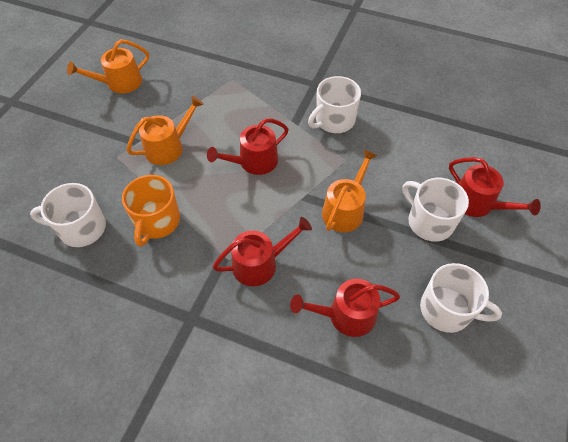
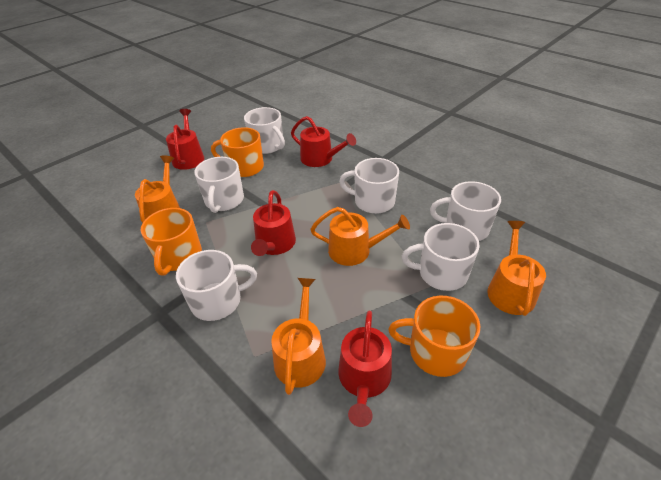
orange mug: [122,175,180,247] = 1 -> [141,208,202,275] [211,127,264,177] [388,296,480,377] = 3
orange watering can: [67,39,149,93] [126,96,204,165] [322,149,377,232] = 3 -> [135,156,180,223] [271,278,326,395] [310,207,410,266] [487,221,546,316] = 4
white mug: [30,183,106,247] [308,76,361,133] [403,178,469,242] [420,263,502,333] = 4 -> [176,250,257,321] [194,157,244,213] [244,107,285,154] [339,158,399,214] [402,223,480,291] [430,181,501,241] = 6

